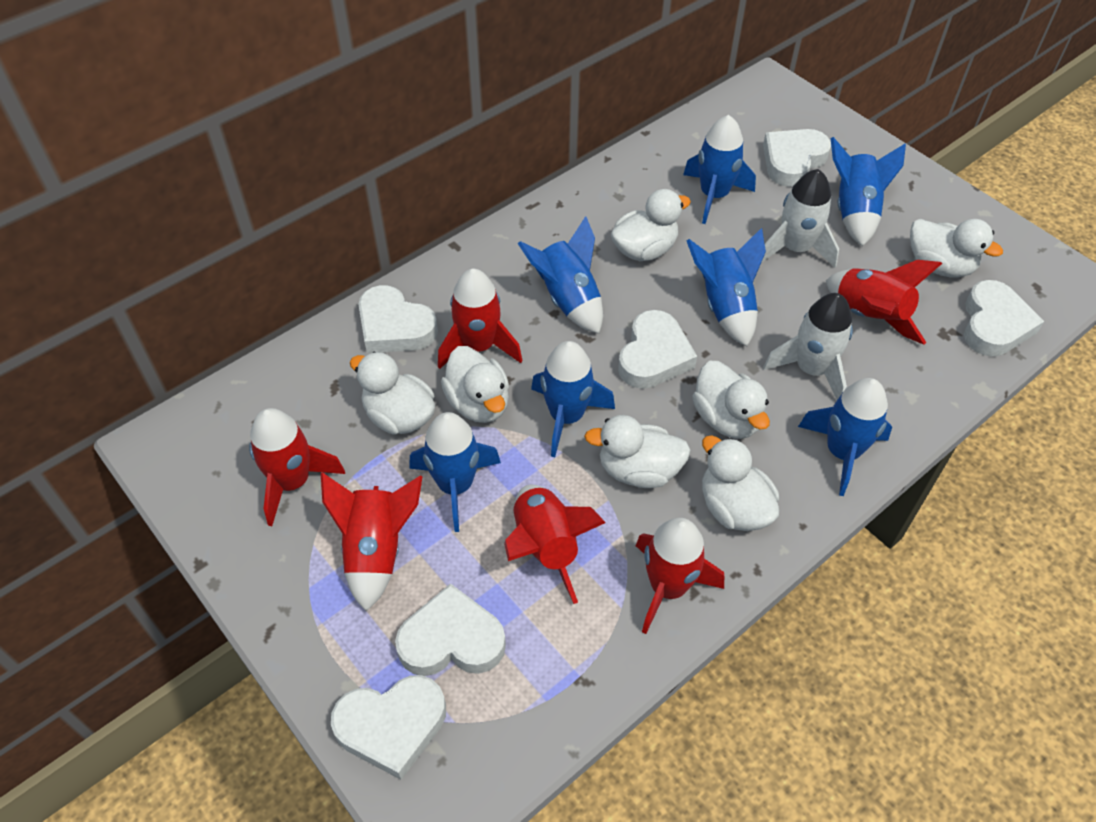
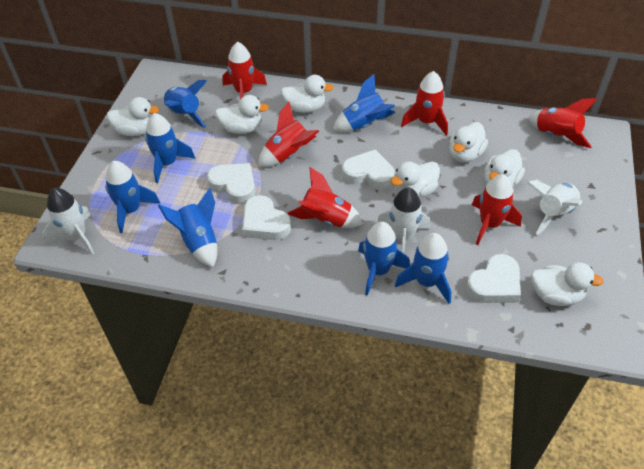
white heart: [331,675,446,780] [358,285,438,353] [395,583,506,676] [618,310,697,389] [763,129,831,187] [964,280,1044,356] = 6 -> [207,163,255,204] [242,195,291,240] [342,150,395,190] [466,254,521,303] = 4
white rocket: [761,169,839,268] [763,293,853,400] = 2 -> [42,188,95,255] [377,187,430,253] [527,180,582,235] = 3

